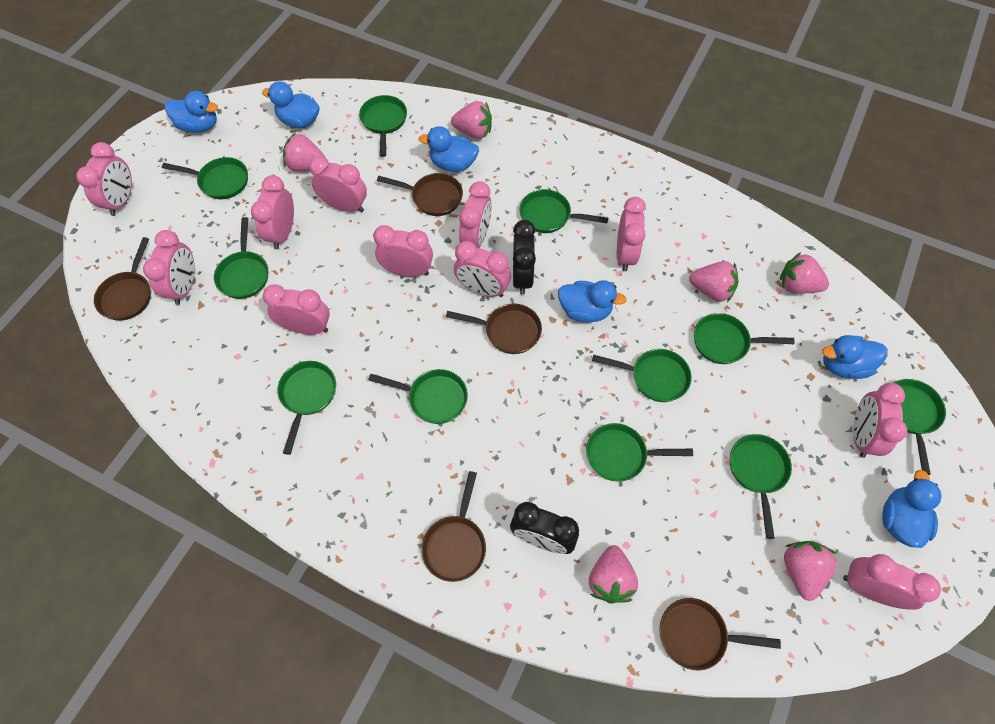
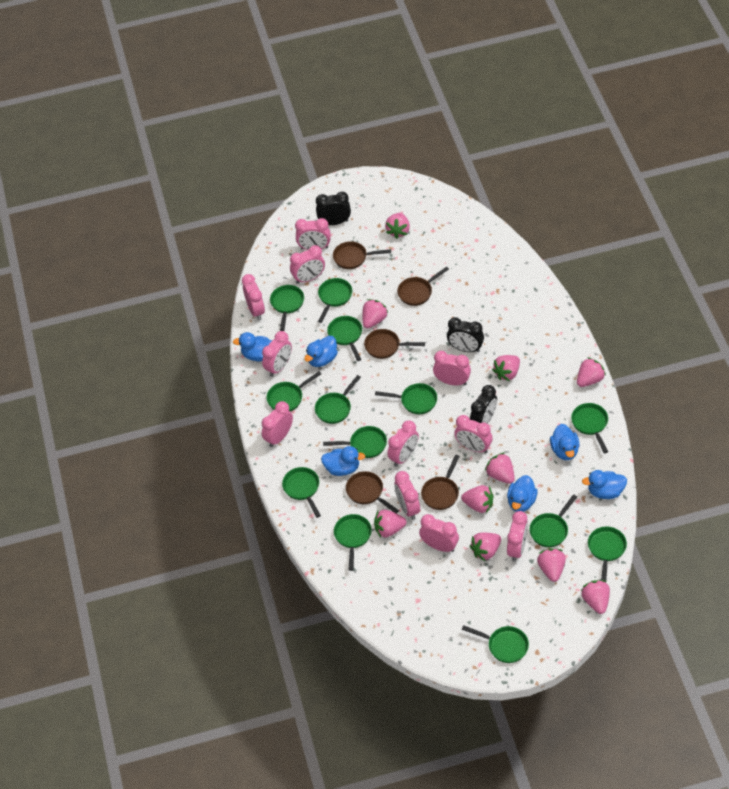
black clock: [510,502,579,554] [513,220,536,295] = 2 -> [316,192,351,225] [447,317,484,352] [470,385,497,424] = 3
green pan: [162,157,248,199] [214,217,268,299] [277,361,336,455] [359,95,407,157] [368,369,468,424] [519,189,608,233] [586,423,693,481] [592,349,692,402] [694,313,795,364] [730,434,792,539] [894,379,946,475] = 11 -> [266,372,321,411] [270,285,304,331] [282,467,321,518] [315,375,361,424] [318,278,352,323] [323,426,387,458] [327,316,362,361] [334,514,372,571] [375,383,437,414] [462,625,529,663] [530,494,577,547] [571,403,608,453] [588,526,627,583] = 13
pink strawberry: [283,132,326,171] [451,101,492,139] [589,545,638,604] [689,261,739,302] [780,252,829,294] [784,541,837,601] = 6 -> [362,299,388,328] [374,510,407,538] [385,213,410,239] [461,485,493,513] [470,533,501,561] [485,453,515,484] [492,355,520,381] [537,548,566,582] [577,357,606,387] [581,580,610,614] = 10

